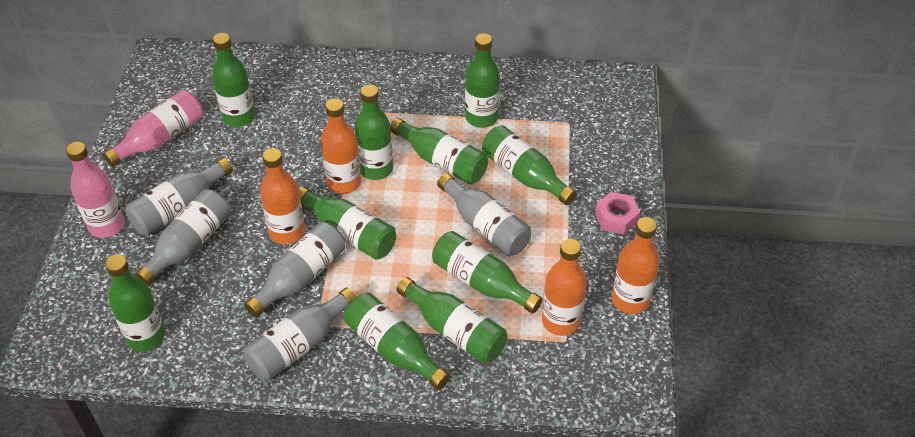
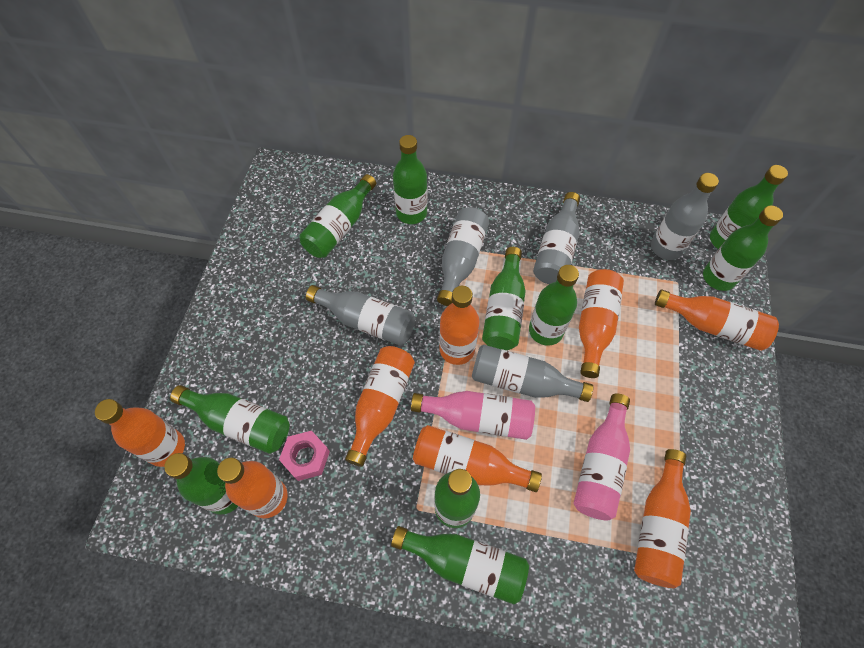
orange bottle: [260,148,305,244] [321,98,361,194] [542,239,587,336] [612,217,659,314] = 4 -> [95,399,185,467] [217,457,288,518] [345,346,415,467] [413,425,542,492] [439,286,480,365] [579,269,624,378] [634,449,691,588] [655,289,779,351] = 8

